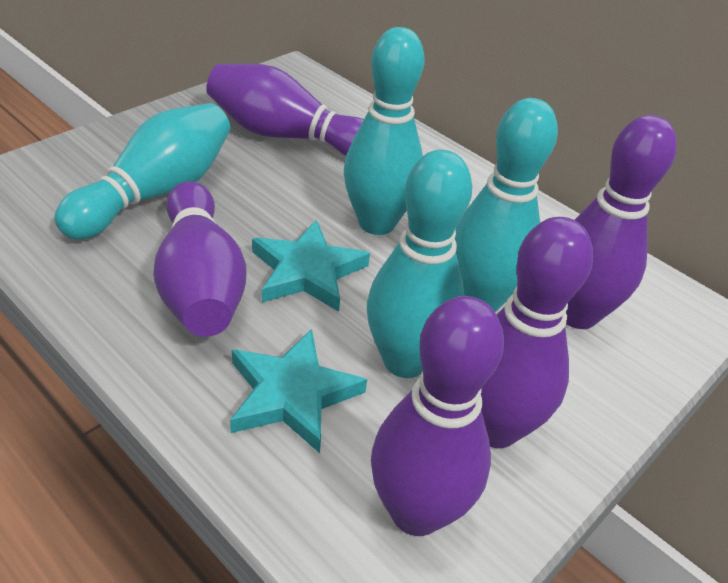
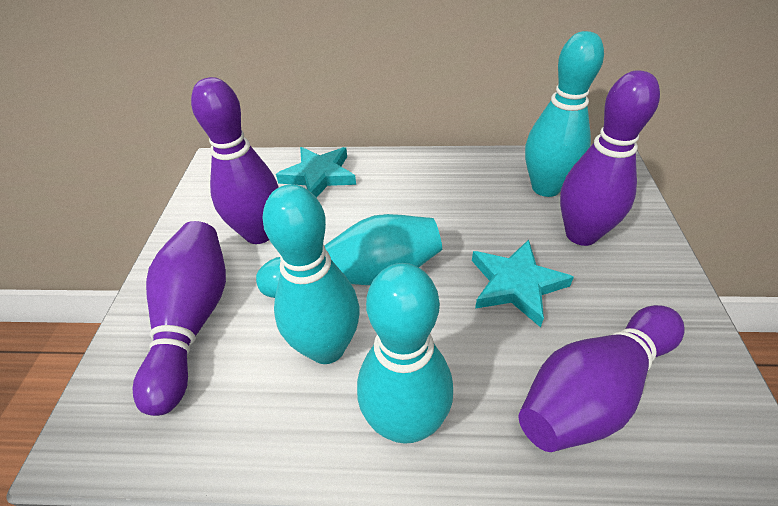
purple bowling pin: [153,181,247,337] [206,64,364,156] [371,296,504,536] [481,217,593,448] [566,115,677,329] = 5 -> [133,221,226,416] [191,77,279,244] [519,305,685,452] [560,70,660,246] = 4

